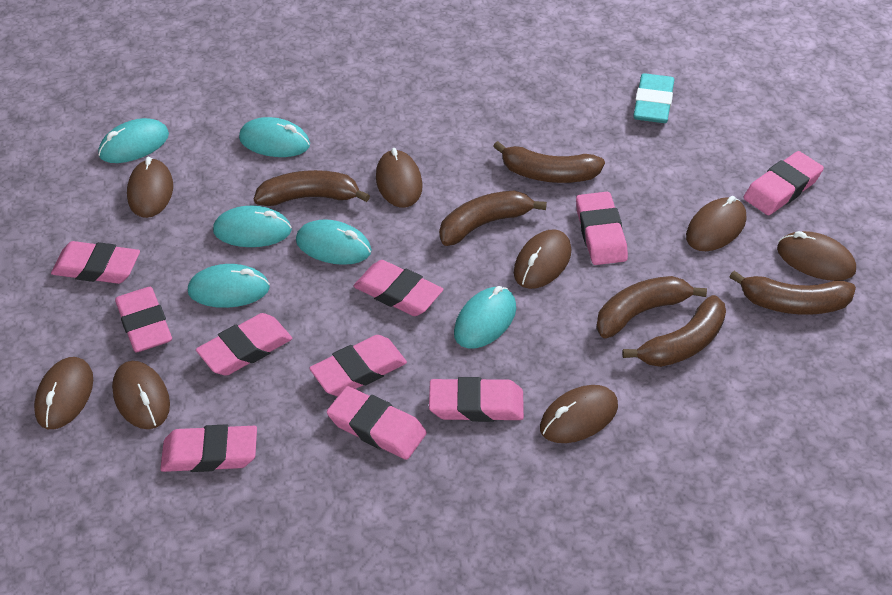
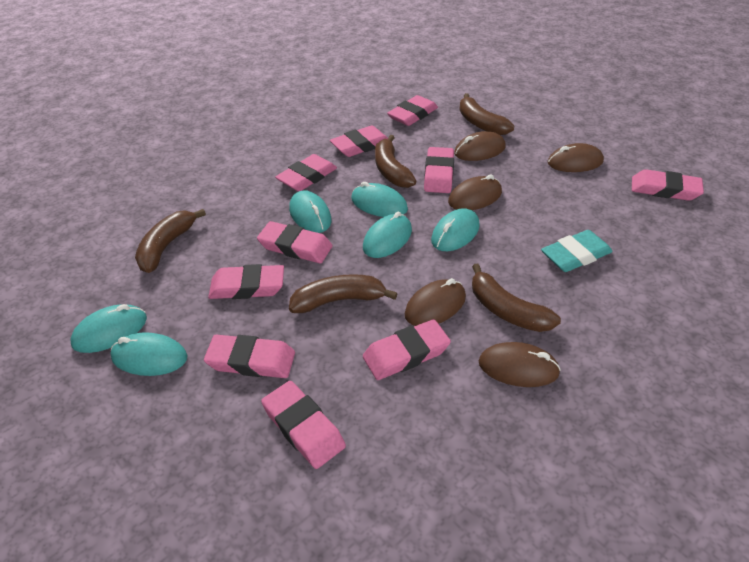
brown banana: [254,170,370,206] [439,190,547,246] [493,141,605,183] [596,276,707,338] [623,295,726,367] [730,271,856,315] = 6 -> [135,209,206,273] [289,274,398,313] [375,135,417,188] [459,93,514,135] [472,264,561,332] = 5
brown mouse: [34,357,93,429] [112,361,170,429] [127,157,173,218] [376,148,423,208] [514,229,571,289] [540,385,618,443] [686,196,746,251] [777,231,856,281] = 8 -> [404,278,466,326] [448,174,502,210] [454,131,506,161] [479,342,561,387] [548,143,604,172] = 5

